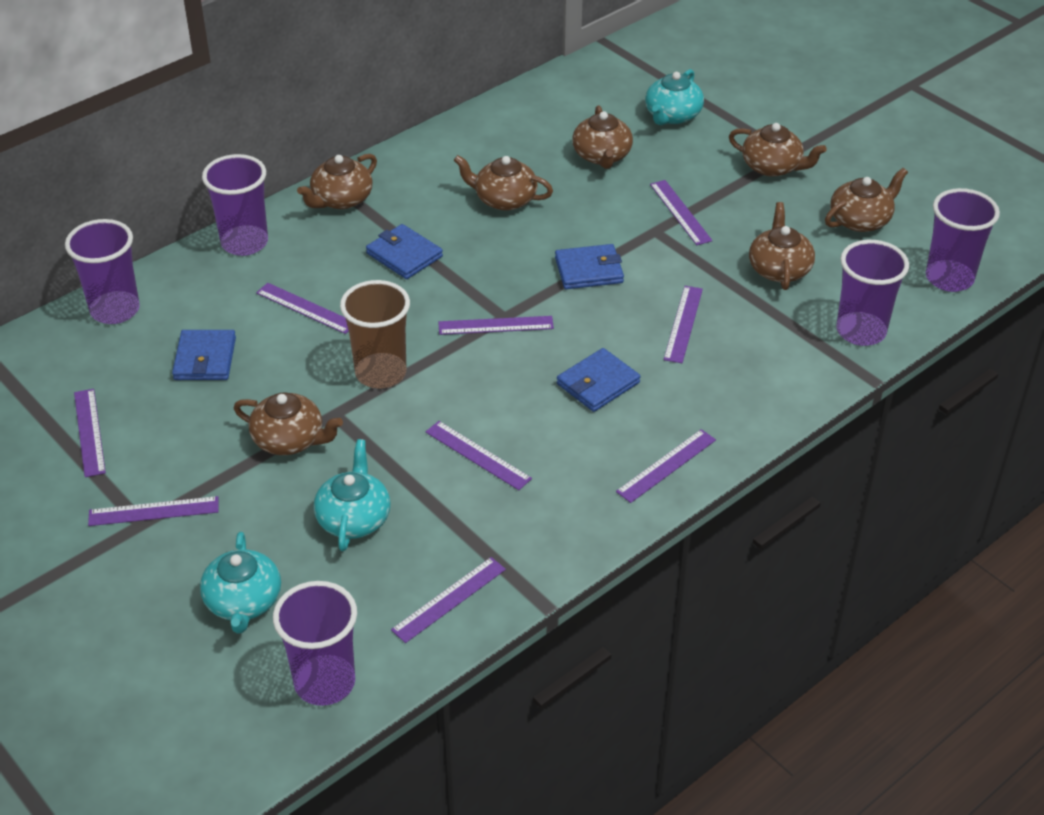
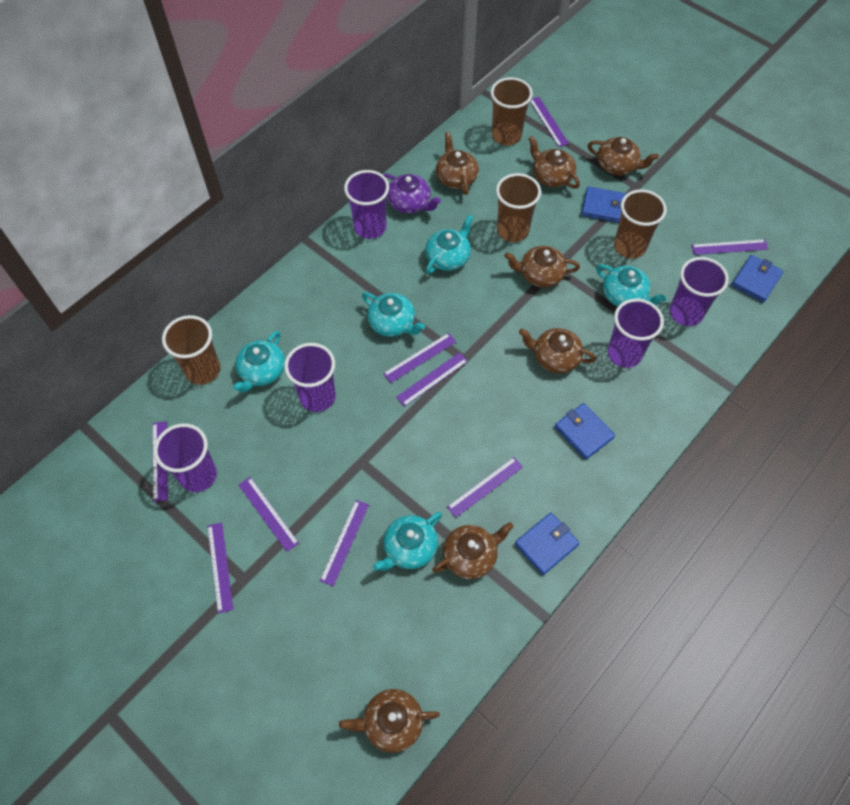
brown cup: [340,280,410,388] = 1 -> [162,315,221,385] [491,77,533,145] [496,173,541,242] [614,189,667,259] = 4
purple teapot: none = 0 -> [382,174,441,214] = 1
turquoise teapot: [200,532,281,634] [314,439,391,551] [645,69,704,125] = 3 -> [233,331,285,393] [362,292,425,337] [373,512,442,571] [425,214,473,274] [596,264,666,306] = 5

